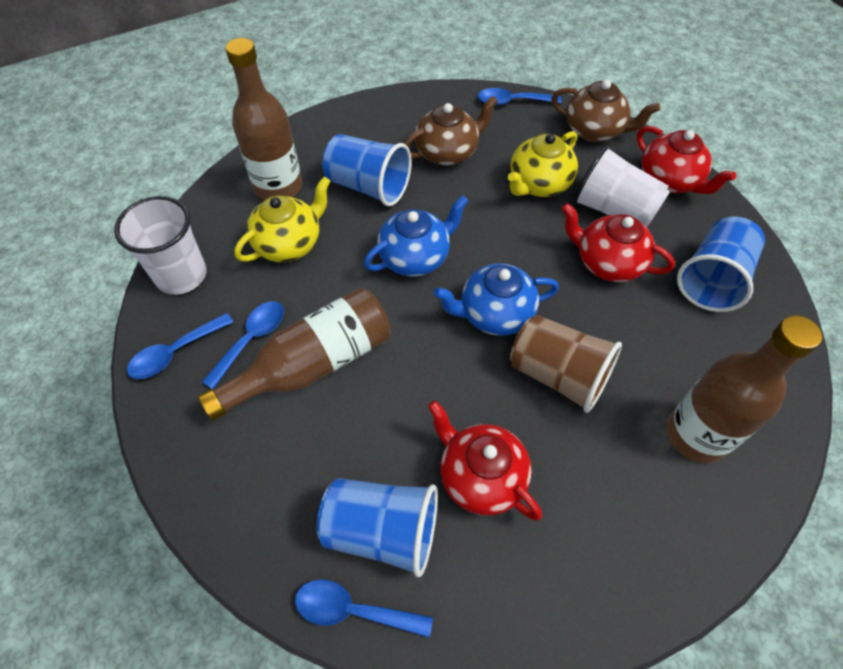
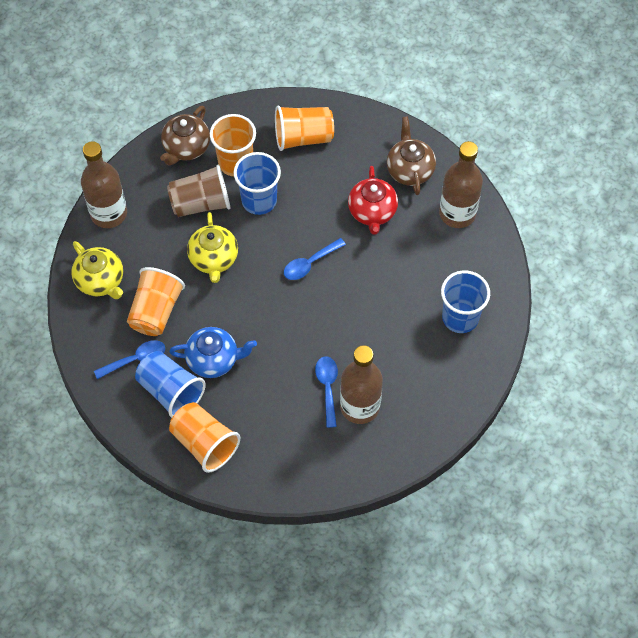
blue spoon: [127,313,233,379] [202,301,284,389] [295,579,433,637] [478,88,562,105] = 4 -> [94,340,165,379] [284,238,346,280] [315,356,338,428] = 3
blue teapot: [364,195,468,277] [433,263,559,336] = 2 -> [169,327,257,378] = 1
orange cup: none = 0 -> [127,267,185,336] [169,402,240,473] [210,114,256,176] [275,106,334,151] = 4
red teapot: [428,400,542,521] [561,203,675,282] [637,126,736,194] = 3 -> [348,166,398,235] = 1
white cup: [114,196,206,295] [573,145,670,228] = 2 -> none = 0

